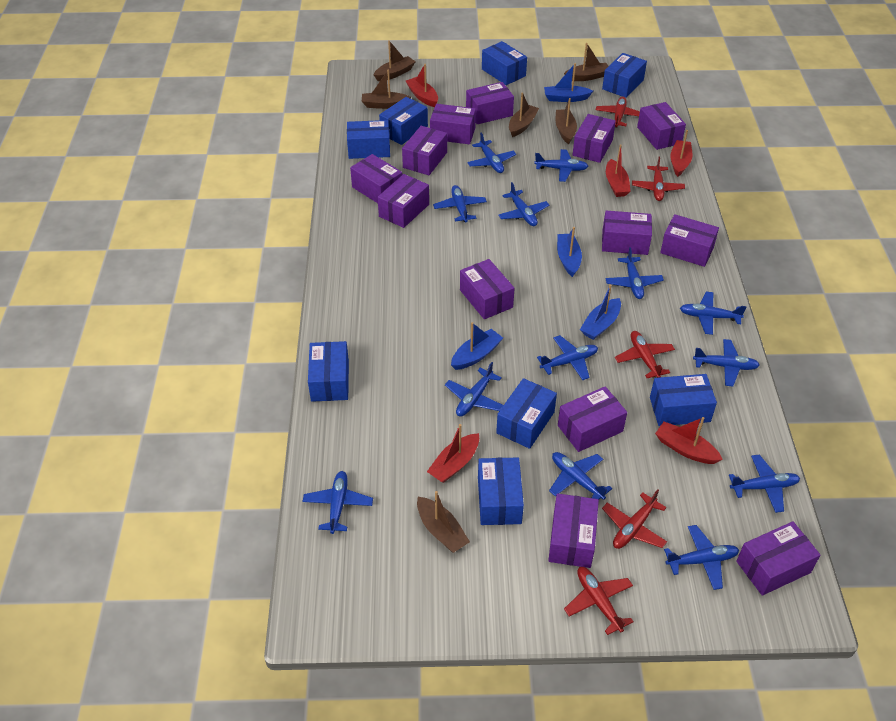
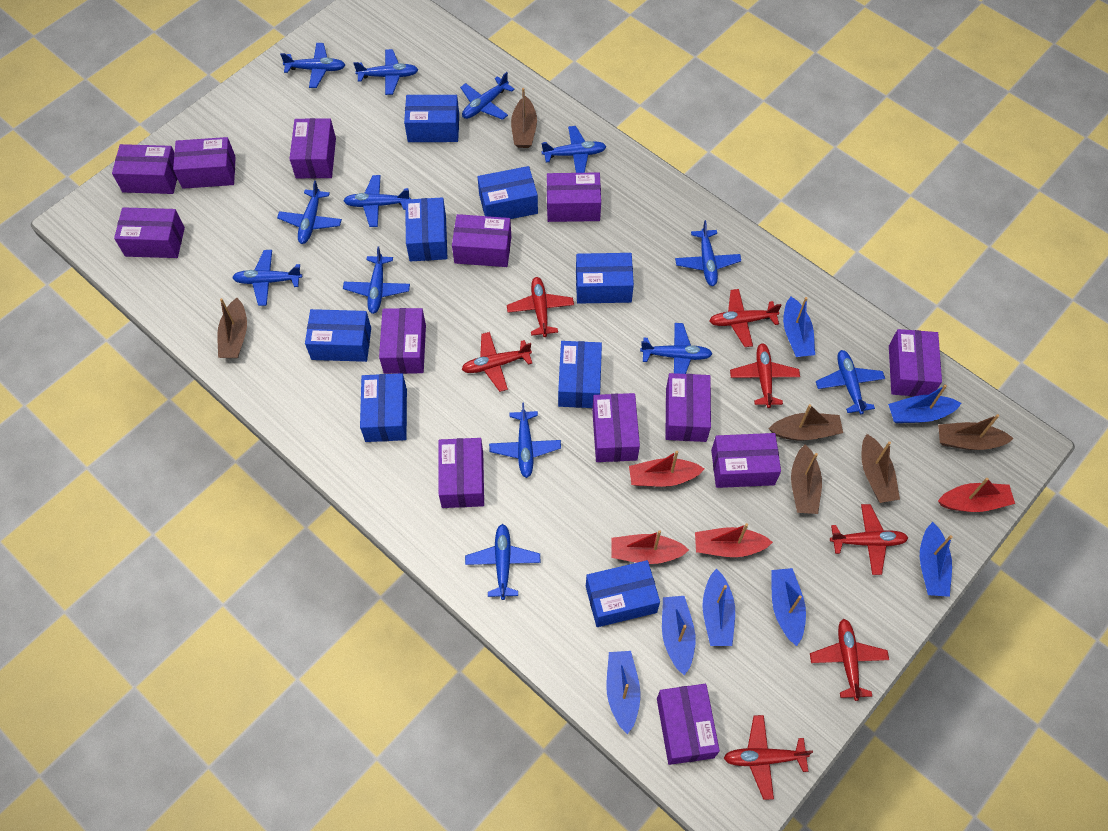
blue boat: [451,322,503,370] [544,63,593,102] [557,227,582,277] [580,284,621,340] = 4 -> [606,651,640,734] [662,596,696,676] [702,569,735,646] [771,568,806,646] [783,297,815,357] [888,385,962,423] [920,522,953,597] = 7
red boat: [406,64,438,107] [427,424,479,483] [606,144,631,197] [655,417,723,464] [670,130,693,177] = 5 -> [611,530,689,564] [629,451,704,487] [695,523,773,557] [938,478,1015,512] = 4
red plane: [564,567,633,635] [596,97,640,128] [602,489,667,549] [615,331,675,378] [632,157,685,201] = 5 -> [461,332,532,392] [507,277,574,337] [709,289,782,347] [724,715,813,800] [730,343,800,408] [810,619,889,701] [830,504,908,575] = 7

